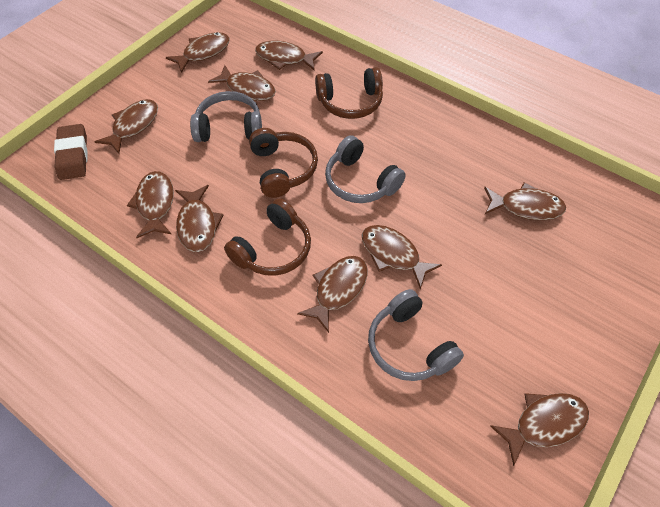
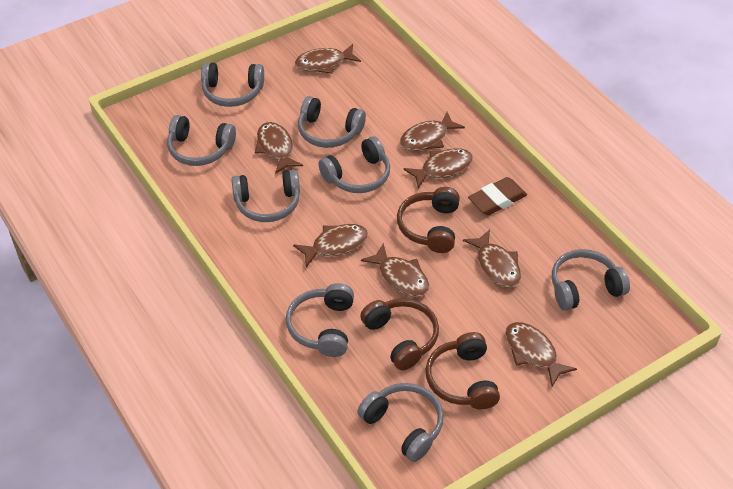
brown fish: [94,99,158,154] [127,171,174,238] [166,32,230,73] [175,185,223,252] [208,65,276,101] [255,41,323,71] [297,256,367,333] [362,225,442,289] [484,183,566,220] [490,393,589,466] = 10 -> [255,122,303,174] [293,224,368,267] [295,44,361,74] [361,243,429,297] [400,112,465,151] [403,148,473,188] [463,229,521,288] [505,322,577,387] = 8
grey headphones: [190,91,262,142] [325,135,406,203] [368,289,464,381] = 3 -> [167,115,236,166] [201,62,264,107] [231,169,300,222] [286,283,354,357] [298,96,366,148] [319,136,390,193] [357,383,444,462] [552,249,630,311] = 8

